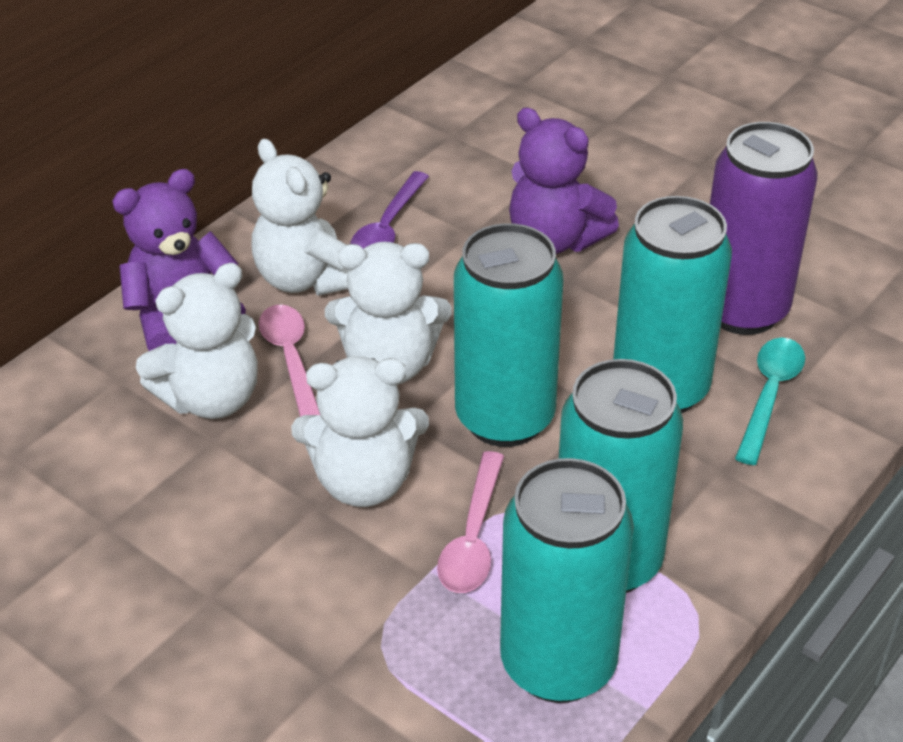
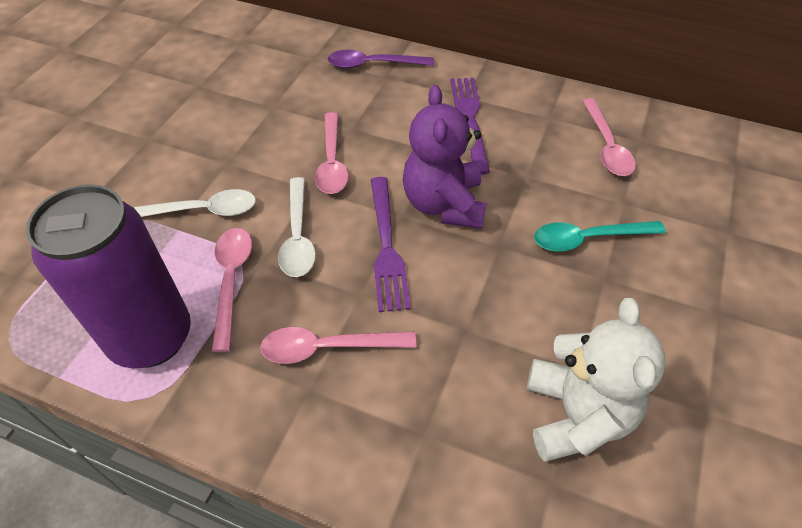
pink spoon: [259,305,320,417] [437,451,504,593] = 2 -> [212,228,252,352] [260,327,416,364] [315,112,349,194] [582,98,636,176] = 4
purple fork: none = 0 -> [371,177,411,312] [451,78,490,175] = 2
purple teddy bear: [112,169,246,351] [509,108,619,254] = 2 -> [403,85,487,229] = 1
turquoise can: [454,223,563,447] [500,458,634,703] [559,359,683,593] [613,196,732,413] = 4 -> none = 0
white spoon: none = 0 -> [133,189,256,217] [278,177,316,277] = 2
white teddy bear: [136,263,258,419] [251,139,348,296] [291,356,429,507] [325,242,452,385] = 4 -> [527,298,666,462] = 1

